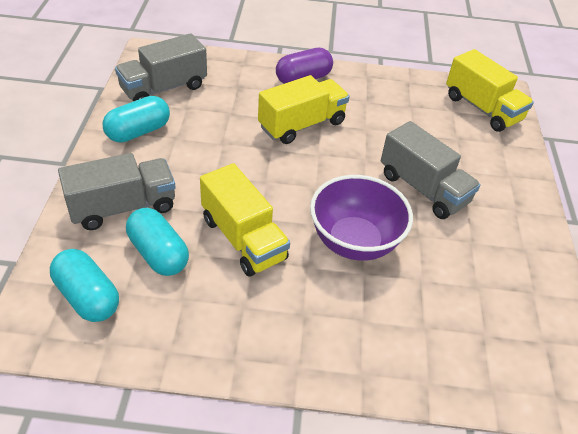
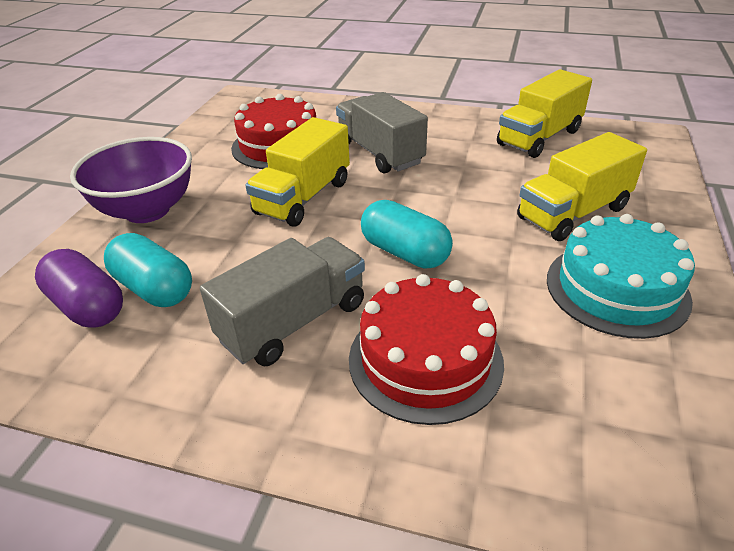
grey truck: [58,153,176,230] [115,33,207,102] [381,121,481,219] = 3 -> [200,237,365,366] [336,92,428,174] = 2
red cake: none = 0 -> [231,94,316,169] [349,274,504,425] = 2
turquoise cake: none = 0 -> [547,214,695,339] = 1
turquoise capsule: [50,249,119,322] [103,96,170,143] [126,208,189,276] = 3 -> [104,233,192,307] [361,200,453,269] = 2

